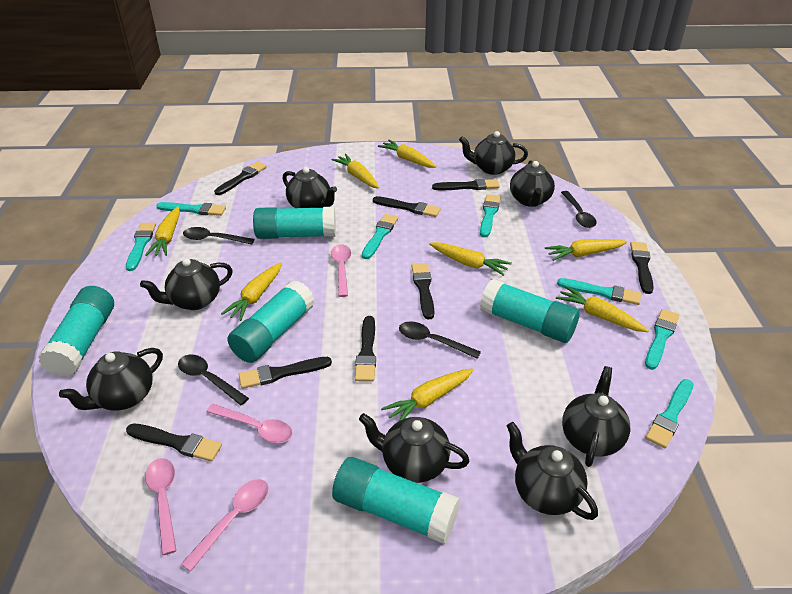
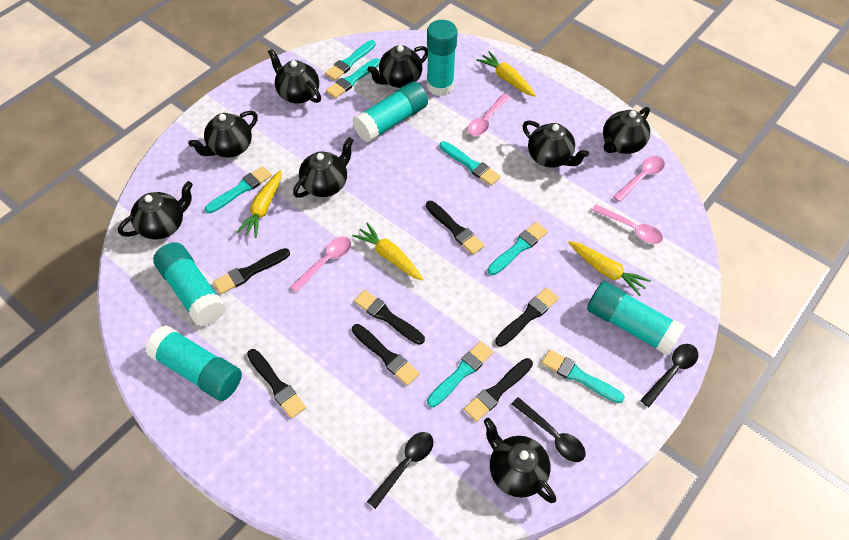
black brush: [126,424,222,462] [214,162,267,195] [238,357,332,389] [355,316,376,382] [373,196,441,217] [412,263,434,319] [432,178,500,190] [630,242,654,294] = 8 -> [213,248,290,294] [247,349,306,419] [352,324,420,386] [354,290,425,345] [426,201,485,255] [464,358,533,422] [495,288,559,347] = 7
black spoon: [178,355,249,405] [183,227,254,245] [399,322,481,359] [561,191,597,228] = 4 -> [367,432,433,509] [512,397,586,462] [640,344,698,407] = 3
yellow carrot: [145,207,180,256] [221,263,282,321] [331,154,379,188] [378,140,436,168] [381,368,474,422] [429,242,512,276] [545,239,627,261] [556,286,649,332] = 8 -> [236,170,282,238] [352,223,424,281] [476,51,536,97] [568,241,651,296] = 4

